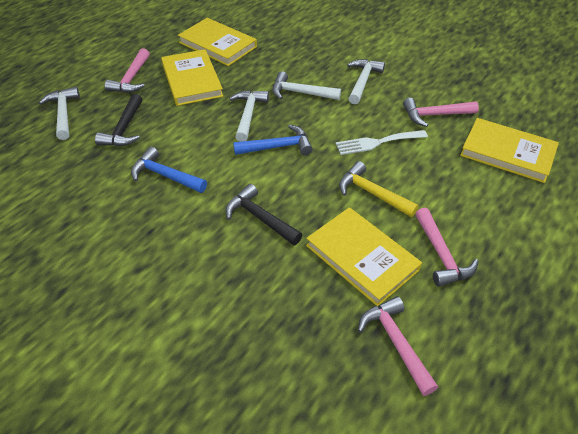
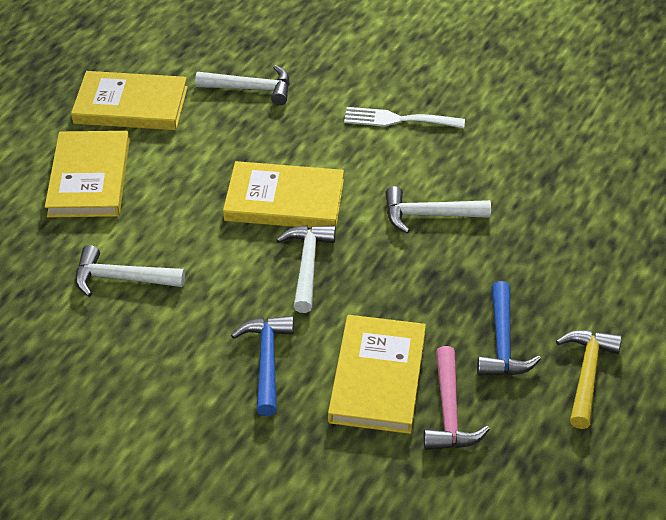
black hammer: [95,94,142,146] [225,184,302,245] = 2 -> none = 0
pink hammer: [105,48,150,93] [358,296,438,396] [403,98,479,127] [415,208,479,287] = 4 -> [424,346,490,450] = 1

